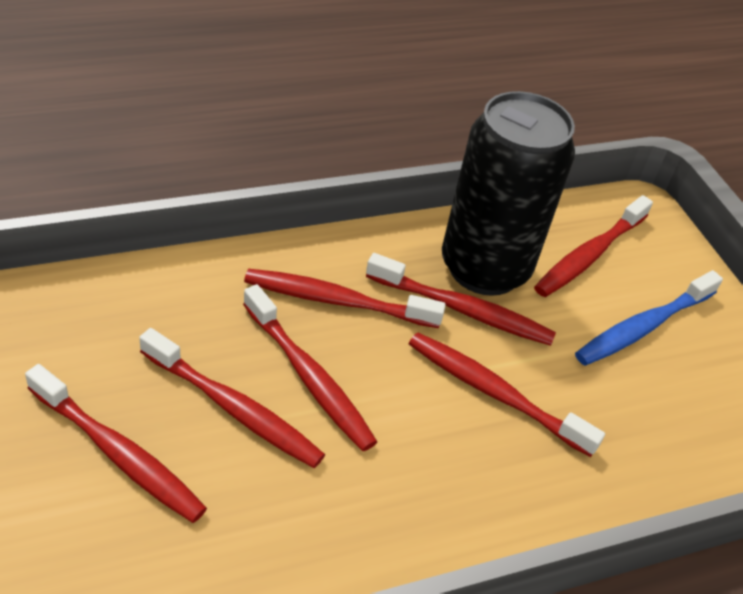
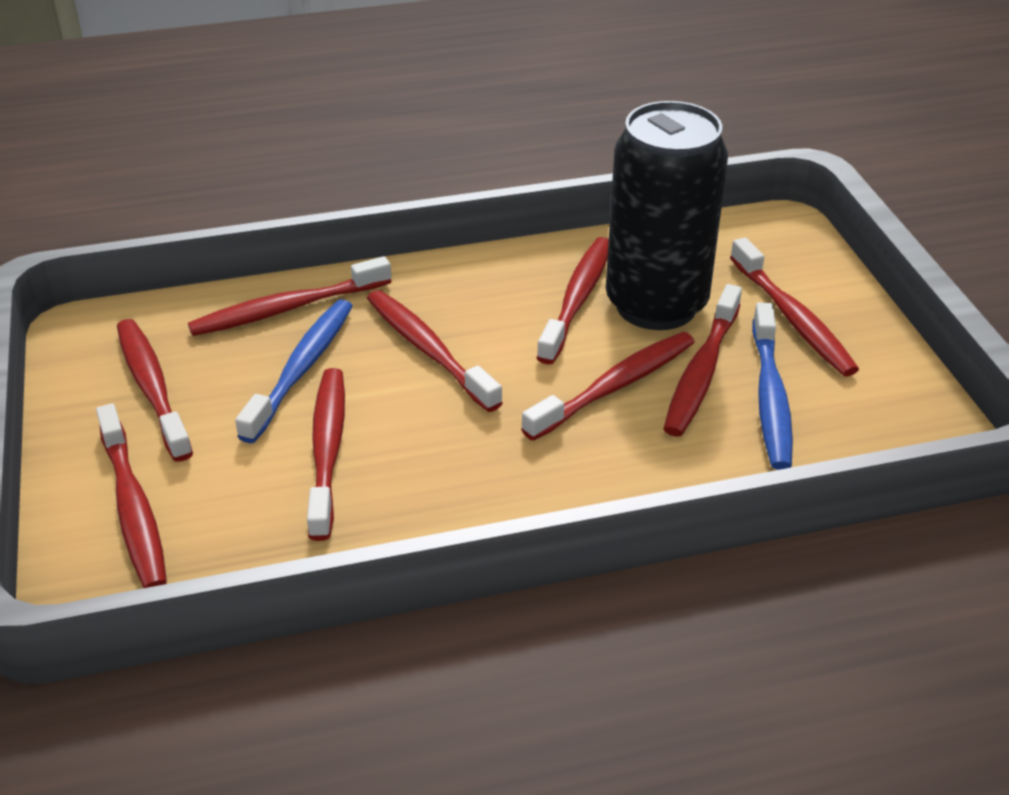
blue toothbrush: [575,270,723,366] = 1 -> [235,299,353,443] [752,302,793,470] = 2
red toothbrush: [25,364,207,523] [139,328,325,468] [243,284,377,451] [244,269,445,328] [366,253,556,346] [409,332,605,457] [534,195,653,297] = 7 -> [96,403,167,588] [117,319,193,462] [188,256,392,336] [307,368,345,541] [367,290,503,412] [521,332,695,441] [537,237,609,365] [663,284,742,437] [730,237,859,376] = 9

